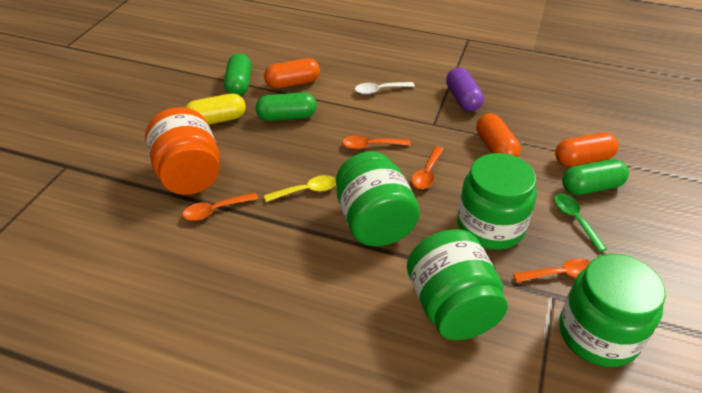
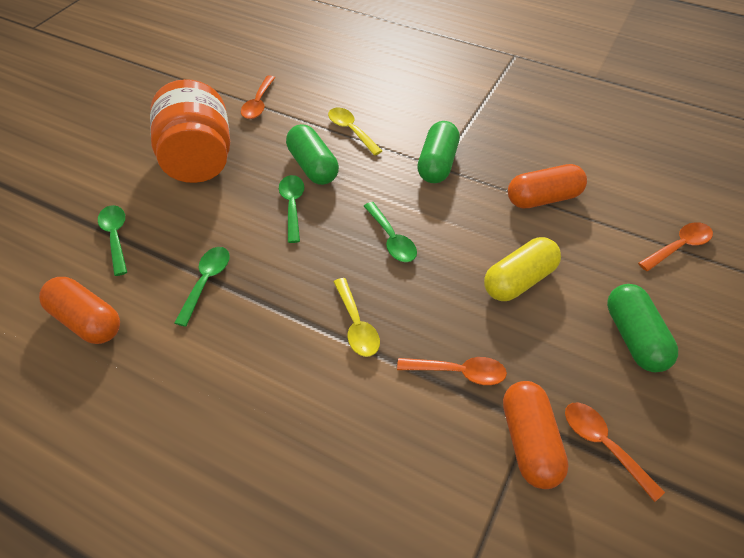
green jar: [336,152,420,247] [407,229,508,340] [457,153,537,250] [559,254,666,367] = 4 -> none = 0
green spoon: [554,193,607,252] = 1 -> [98,205,127,276] [174,247,230,327] [279,175,304,243] [364,202,417,262] = 4
purple capsule: [446,68,484,111] = 1 -> none = 0
white spoon: [355,82,415,95] = 1 -> none = 0
yellow spoon: [264,175,336,202] = 1 -> [328,108,382,156] [334,278,380,357] = 2

